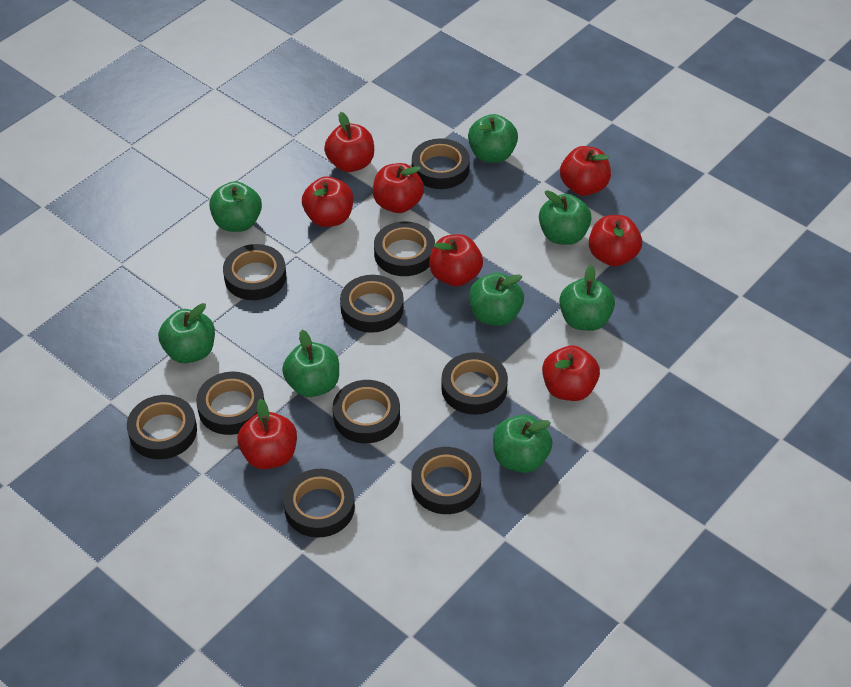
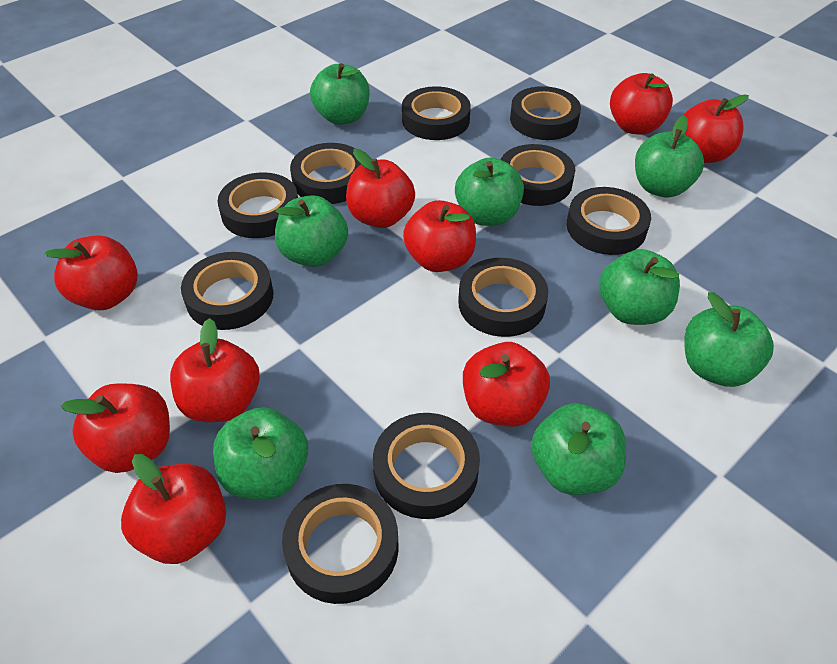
red apple: [237,399,297,469] [302,176,353,227] [324,112,374,172] [373,163,424,213] [429,234,483,287] [542,345,600,401] [560,146,611,196] [589,215,642,266] = 8 -> [44,236,138,310] [61,384,170,473] [121,454,226,564] [170,318,260,422] [346,149,415,228] [403,200,476,272] [463,342,550,427] [610,73,673,135] [683,94,749,163] = 9

